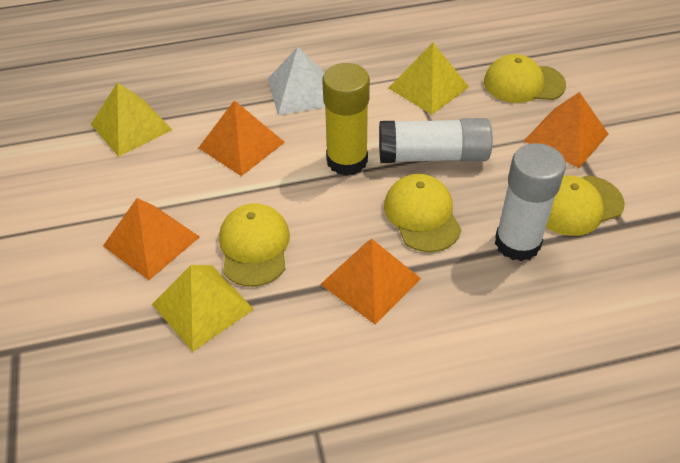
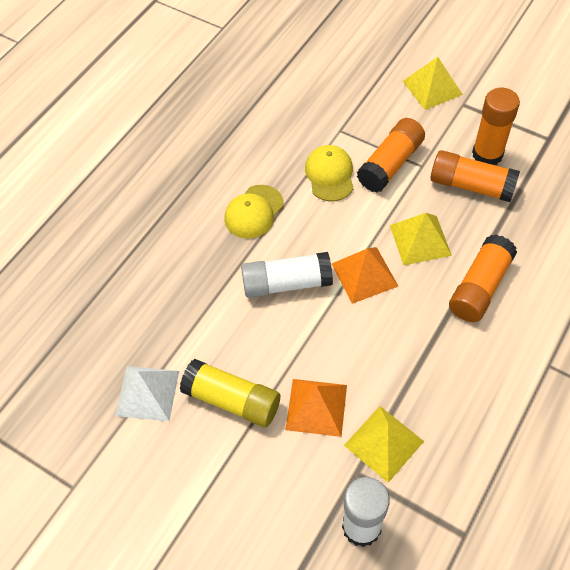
orange glue stick: none = 0 -> [357,118,425,193] [430,150,520,202] [449,235,517,322] [472,88,520,165] = 4
orange pyramid: [103,198,200,280] [199,100,285,176] [320,239,421,324] [524,92,608,168] = 4 -> [286,379,347,437] [332,247,398,304] = 2
yellow cap: [219,203,290,287] [384,174,461,252] [484,54,566,103] [546,175,624,236] = 4 -> [225,185,284,239] [305,145,354,201] = 2

